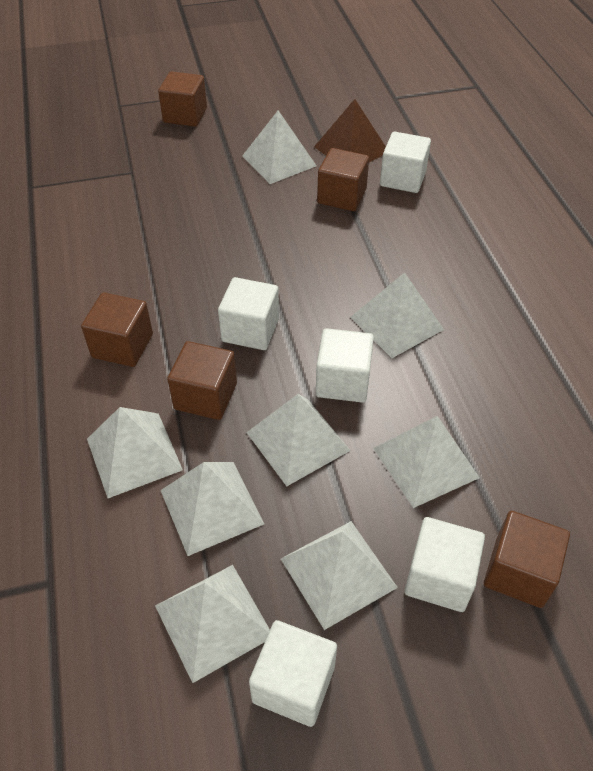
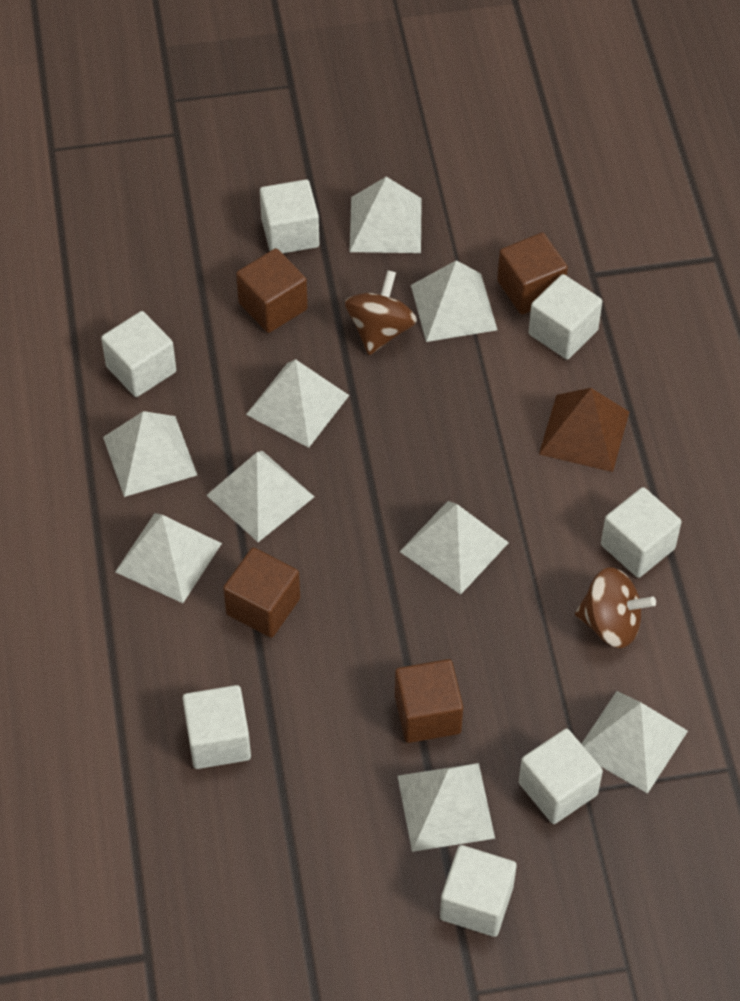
brown cube: [81,292,153,367] [158,71,207,127] [167,341,237,420] [317,148,369,211] [484,511,570,608] = 5 -> [223,547,300,638] [236,248,308,333] [395,659,463,743] [497,232,568,314] = 4
brown spinning top: none = 0 -> [345,270,417,355] [575,567,656,648] = 2
white cube: [218,277,279,350] [249,620,337,727] [316,328,374,403] [380,132,431,193] [405,517,485,612] = 5 -> [101,311,176,397] [182,685,251,769] [260,179,319,254] [440,845,517,937] [519,729,603,824] [528,274,602,359] [601,487,681,578] = 7
white pyramid: [87,407,183,498] [155,565,270,683] [160,462,264,556] [242,110,317,184] [246,394,351,486] [281,521,398,630] [351,273,444,358] [374,416,480,508] = 8 -> [103,411,197,497] [115,513,222,603] [206,451,314,542] [246,359,349,448] [350,177,422,253] [397,763,495,852] [400,501,509,595] [411,260,497,342] [581,691,688,794] = 9

